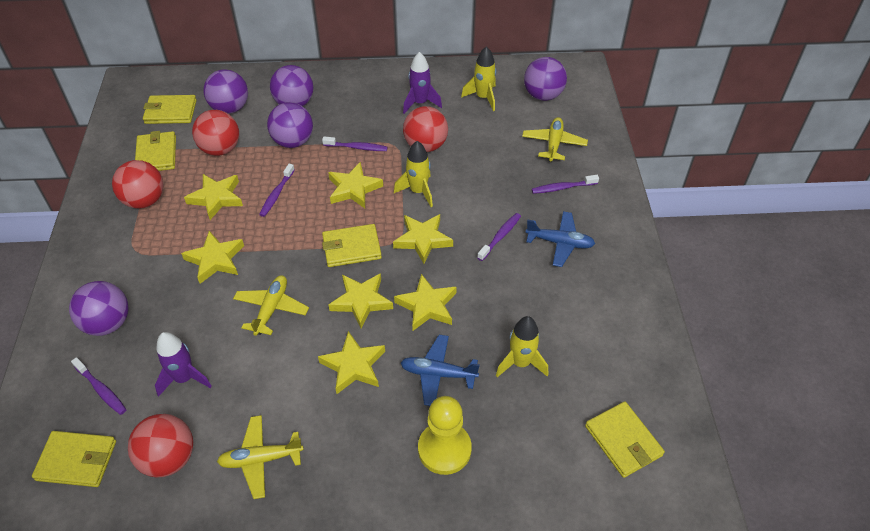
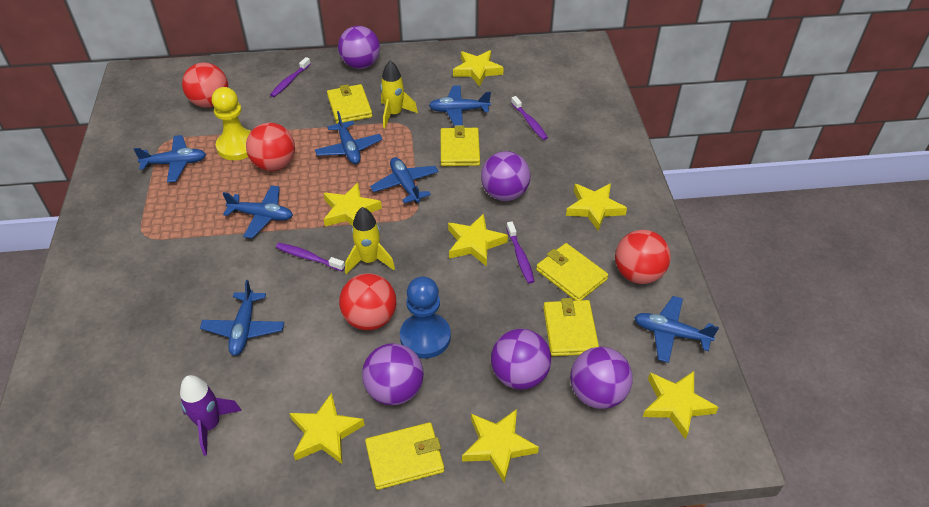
blue pawn: none = 0 -> [400,276,451,359] = 1
blue plane: [401,335,480,406] [525,211,595,267] = 2 -> [133,135,206,182] [200,280,284,356] [223,185,293,238] [315,111,382,164] [370,157,439,204] [429,85,491,127] [634,296,719,363] = 7
purple rocket: [155,332,212,397] [403,52,442,114] = 2 -> [180,375,242,455] = 1
purple toothbrush: [71,357,127,415] [259,164,294,217] [322,136,388,151] [477,213,521,261] [532,175,599,194] = 5 -> [270,57,310,97] [276,243,345,271] [506,222,535,284] [511,96,548,140] = 4
yellow plane: [217,415,304,499] [233,275,309,336] [522,117,588,162] = 3 -> none = 0
yellow rocket: [394,141,433,207] [461,46,496,111] [496,316,548,377] = 3 -> [345,207,395,274] [380,61,418,128] = 2

